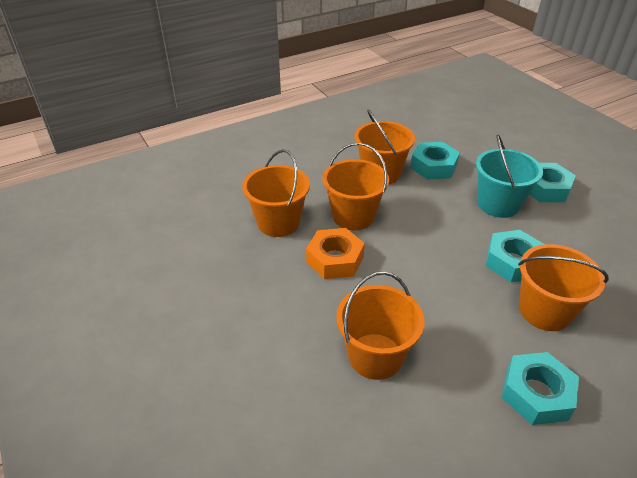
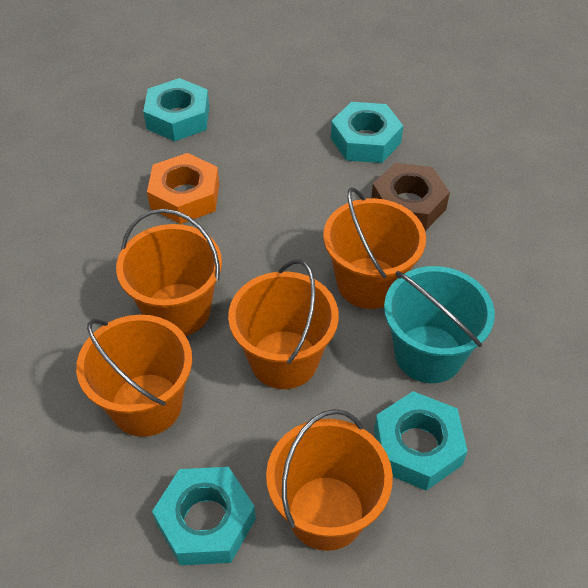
brown nut: none = 0 -> [371,163,450,231] = 1

